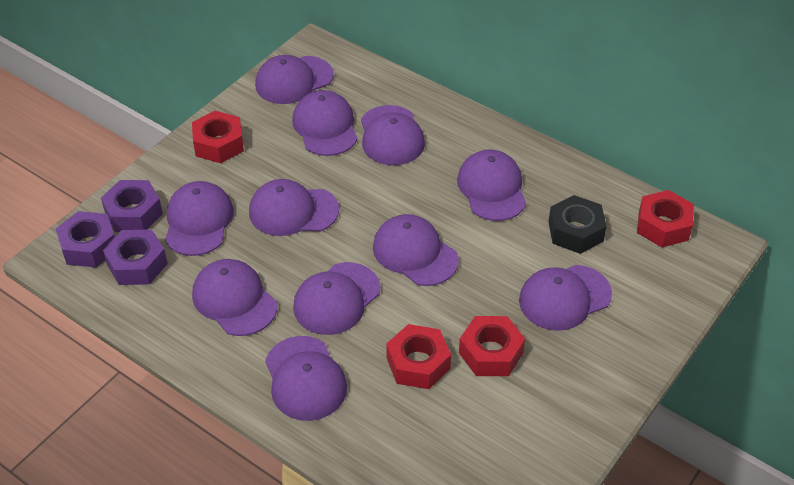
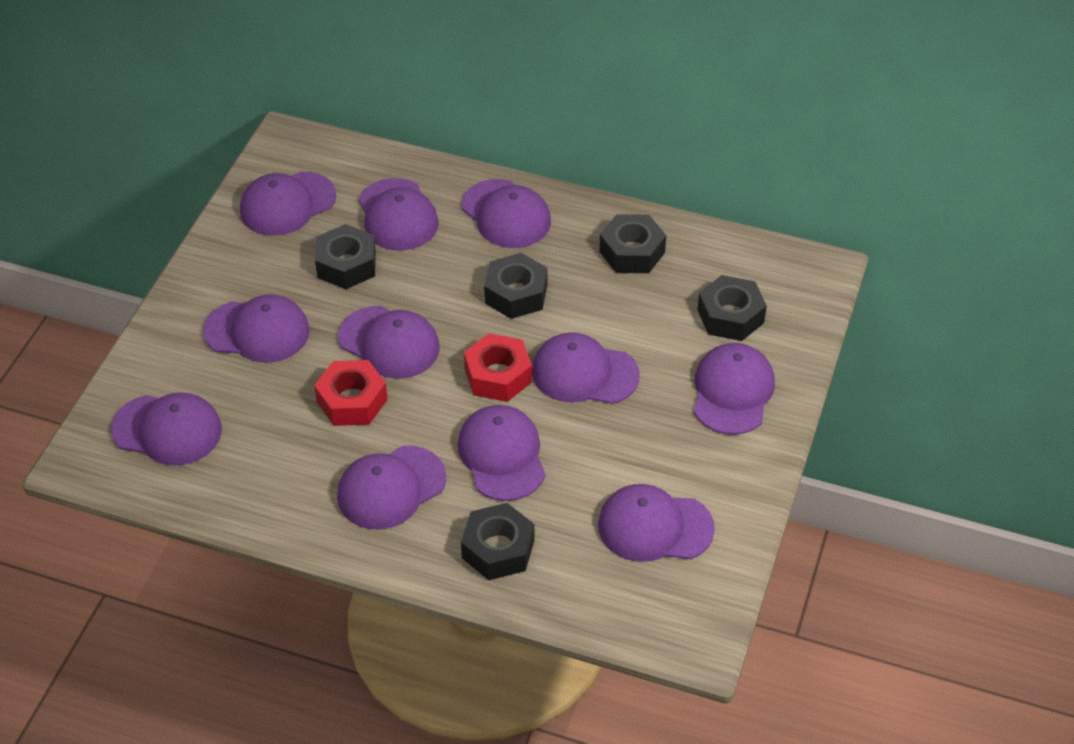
black nut: [548,195,607,254] = 1 -> [315,224,376,289] [461,503,535,580] [484,253,548,319] [599,214,666,273] [698,275,767,341] = 5
purple nut: [56,211,115,268] [101,180,163,232] [103,229,168,285] = 3 -> none = 0
red nut: [192,111,244,163] [386,324,451,389] [459,316,525,376] [637,190,694,247] = 4 -> [314,360,388,426] [464,333,532,402] = 2

